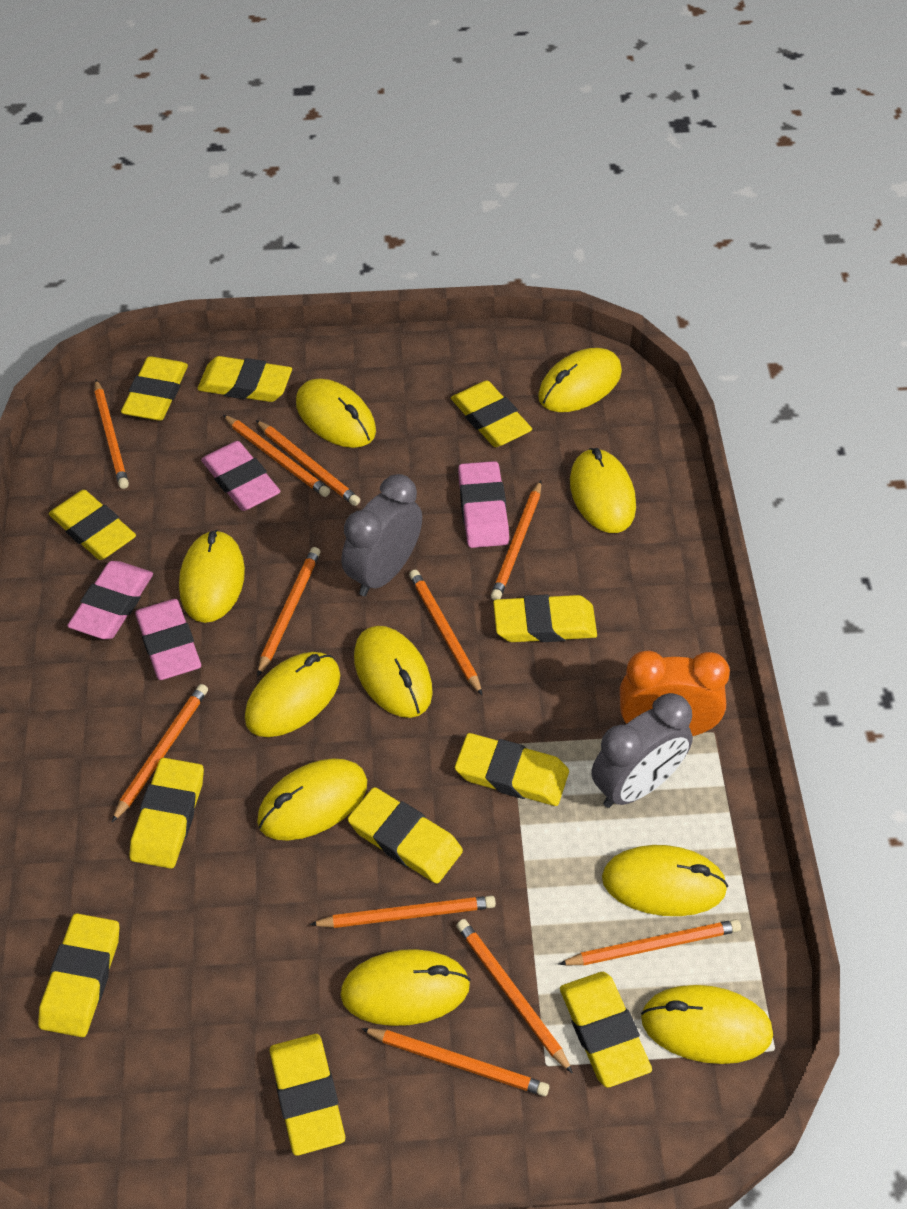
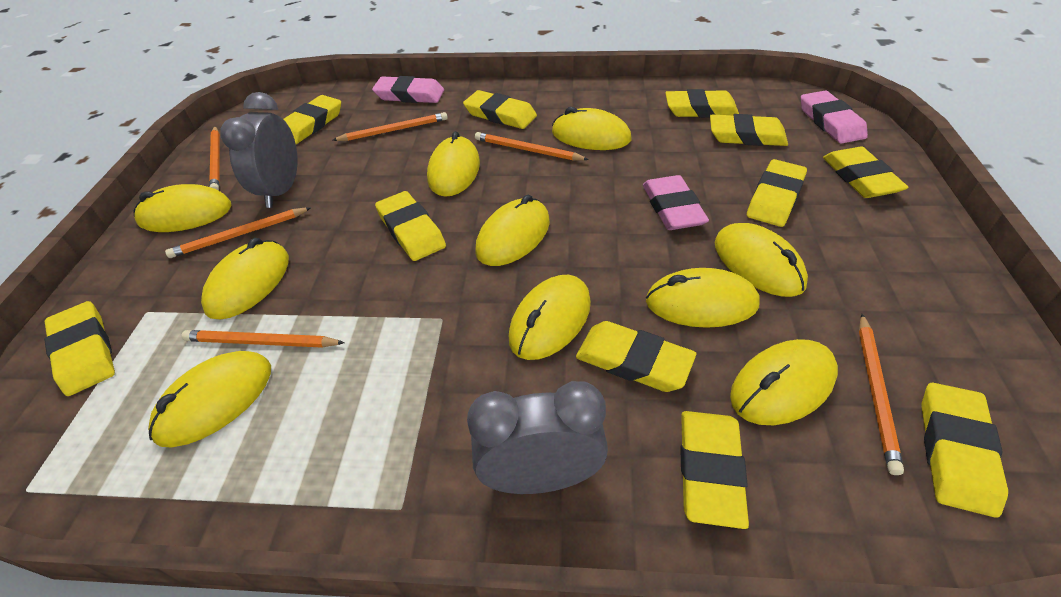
orange clock: [620,650,730,736] = 1 -> none = 0
orange pencil: [94,380,129,489] [111,684,208,823] [223,415,330,497] [256,420,360,506] [257,547,320,677] [309,896,496,928] [361,1028,549,1096] [409,570,483,696] [456,919,573,1074] [491,480,542,600] [558,919,741,966] = 11 -> [165,207,311,258] [182,330,345,348] [209,126,220,191] [332,112,448,141] [475,132,589,161] [859,314,904,475] = 6
pink eraser: [67,561,153,639] [135,599,201,680] [201,441,280,511] [458,461,509,548] = 4 -> [372,76,444,103] [643,175,709,230] [801,90,868,144] = 3

